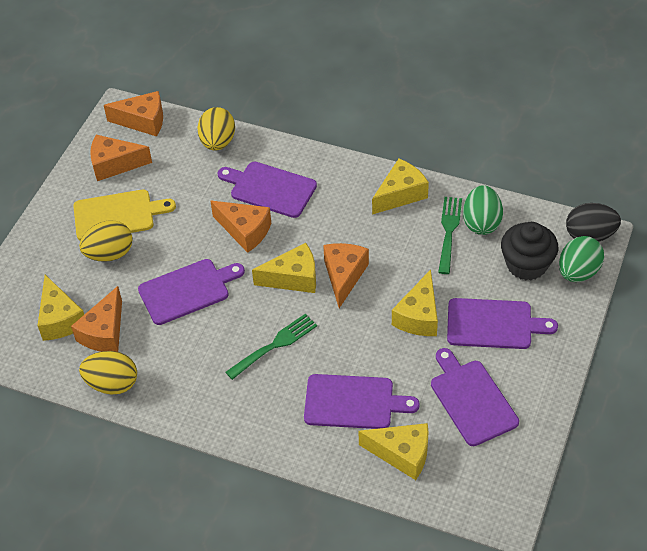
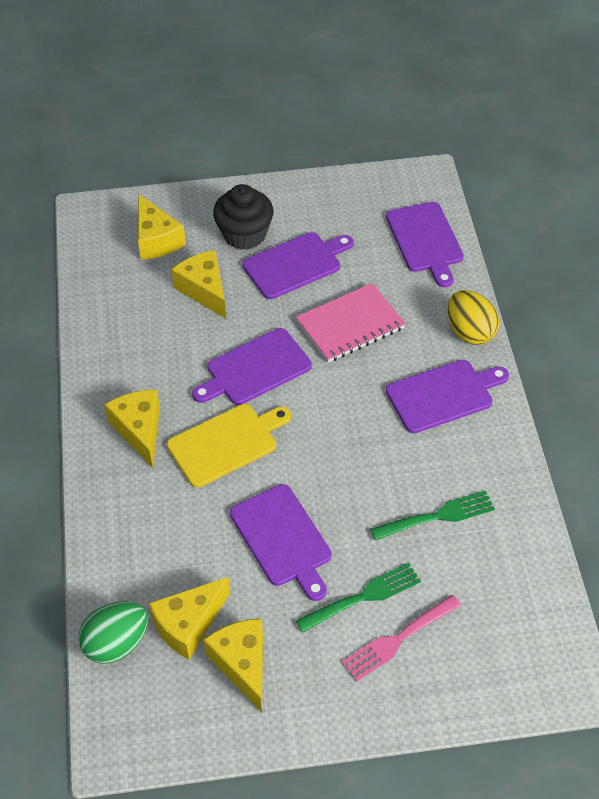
black egg: [566,203,621,242] = 1 -> none = 0
green egg: [463,185,503,235] [559,236,604,282] = 2 -> [78,601,148,664] = 1
orange cheese: [71,286,122,352] [90,135,152,181] [104,91,163,137] [210,201,271,253] [323,243,369,308] = 5 -> none = 0
pink fork: none = 0 -> [342,595,461,682] = 1
pink notebook: none = 0 -> [296,283,406,363] = 1
yellow egg: [79,220,133,262] [79,351,137,395] [197,107,235,151] = 3 -> [448,290,499,345] = 1

